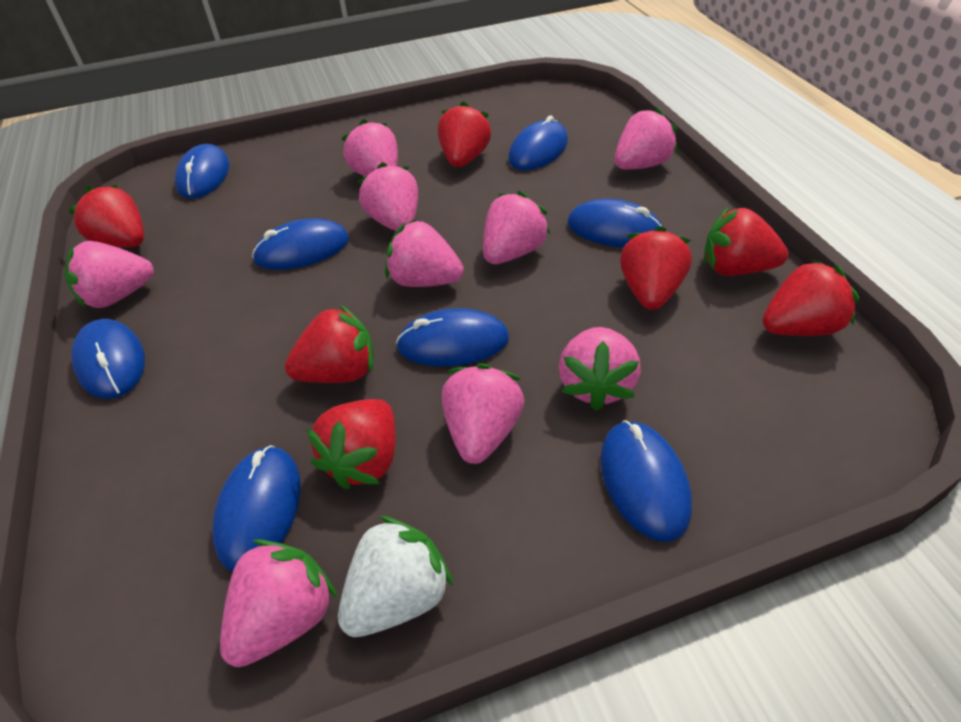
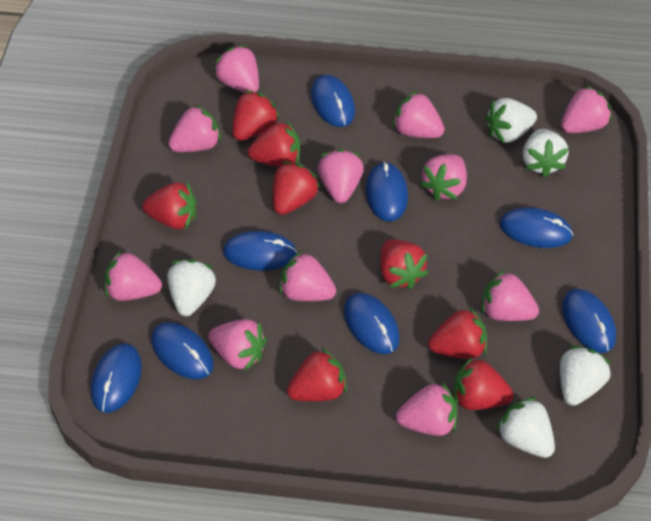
pink strawberry: [65,241,154,308] [220,539,338,667] [342,119,398,176] [358,162,418,231] [385,219,464,287] [442,363,524,464] [483,191,550,264] [559,327,641,411] [614,108,678,169] = 9 -> [104,250,162,301] [168,105,221,152] [208,319,267,371] [214,45,259,93] [279,250,336,301] [318,149,364,203] [393,91,445,138] [396,382,457,436] [420,154,467,201] [481,270,539,321] [561,85,612,133] = 11
red strawberry: [68,185,144,247] [285,305,374,383] [307,399,396,490] [438,102,491,167] [620,226,692,310] [704,207,788,276] [762,259,859,336] = 7 -> [142,182,196,229] [232,90,280,141] [248,120,300,167] [273,161,320,215] [287,348,347,401] [380,239,429,289] [428,307,487,359] [454,356,514,410] = 8
white strawberry: [338,516,453,637] = 1 -> [167,259,216,316] [485,98,537,143] [496,397,555,458] [523,129,569,178] [560,346,611,406] = 5

